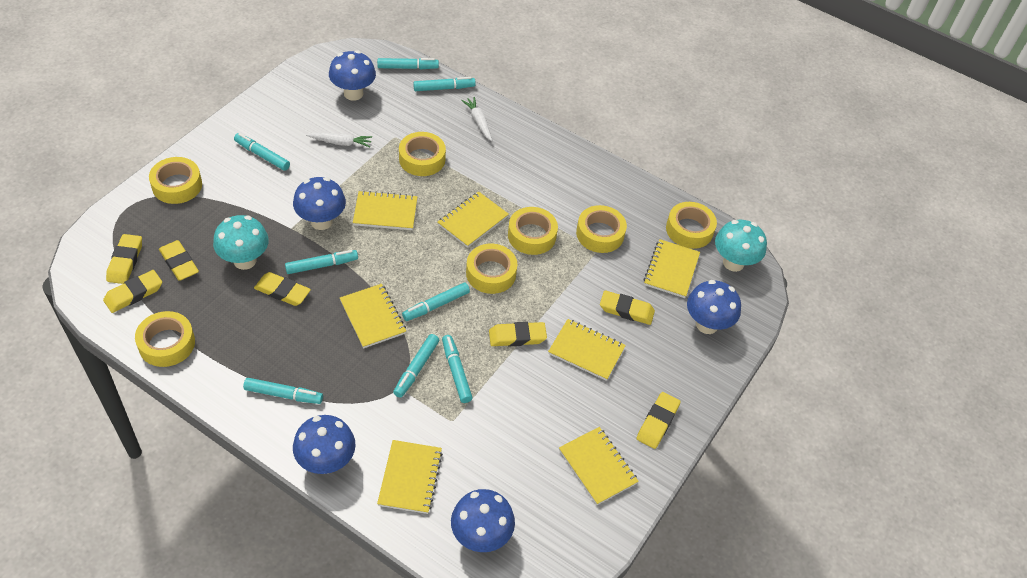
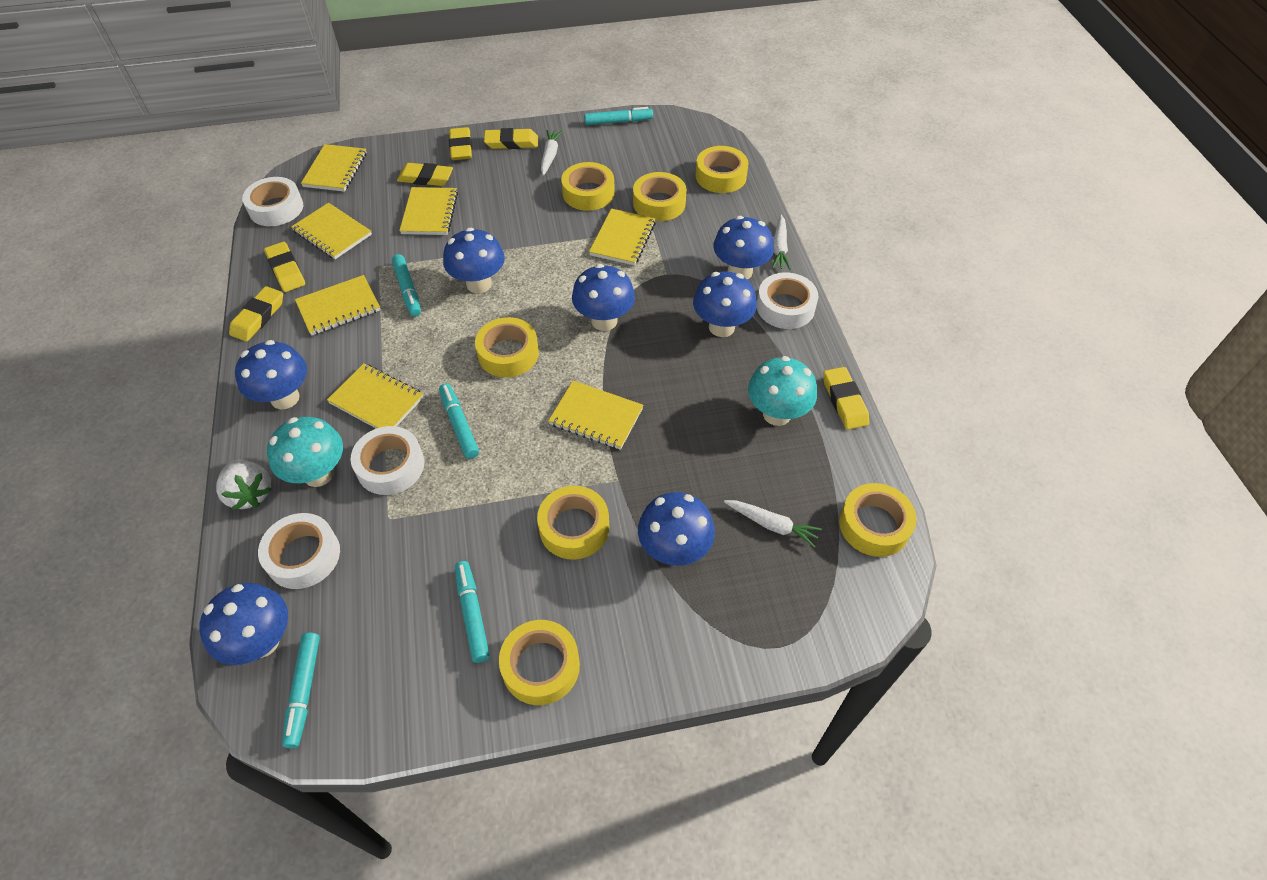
blue mushroom: [293,177,346,230] [293,415,356,474] [329,50,376,101] [451,489,515,552] [687,280,741,334] = 5 -> [199,583,288,665] [235,340,307,409] [443,228,505,293] [572,264,635,331] [638,492,715,566] [693,271,757,337] [713,216,774,279] = 7
turquoise marker: [234,133,290,171] [243,378,323,404] [285,250,358,274] [377,58,439,69] [393,334,439,398] [402,282,470,321] [413,77,476,91] [442,335,473,403] = 8 -> [282,633,320,748] [392,254,421,317] [439,383,479,459] [455,561,490,663] [584,107,653,125] = 5
white carrot: [306,132,372,147] [461,97,492,141] = 2 -> [541,130,563,176] [724,500,822,548] [772,215,791,270] = 3
white strawberry: none = 0 -> [216,460,272,510] = 1
white tape: none = 0 -> [242,177,303,226] [258,513,340,589] [351,426,424,495] [757,272,818,329] = 4
yellow eraser: [103,270,162,313] [106,234,142,284] [159,240,199,281] [254,272,311,306] [489,322,547,346] [600,290,655,325] [637,392,681,449] = 7 -> [229,286,283,342] [264,242,305,292] [397,163,453,186] [449,127,472,160] [484,128,538,149] [823,367,869,430] = 6

